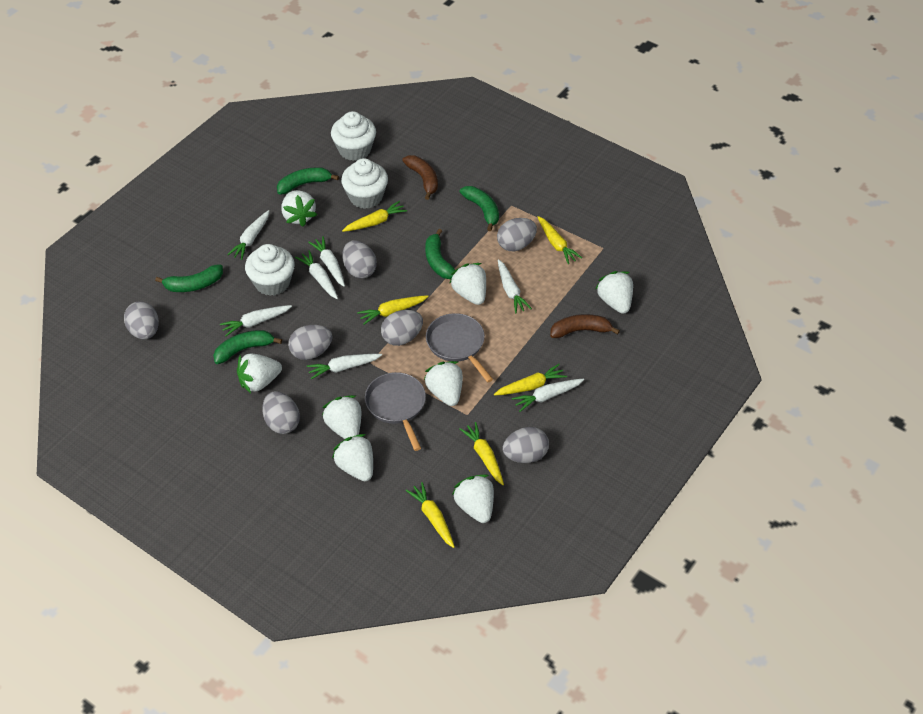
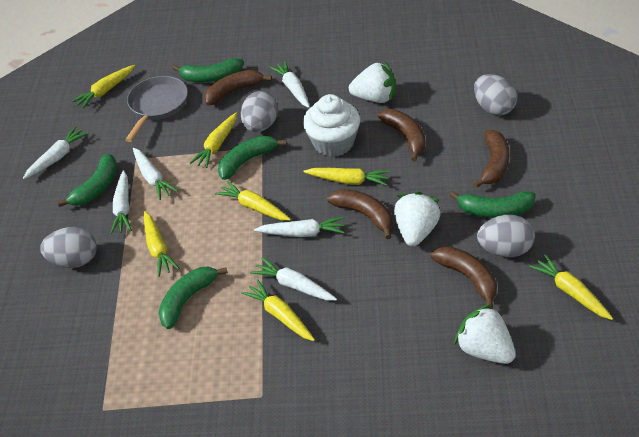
brown banana: [402,155,438,200] [550,314,620,338] = 2 -> [204,70,272,105] [327,189,393,239] [378,109,426,161] [431,246,497,309] [473,130,509,188] = 5
grey egg: [124,301,159,339] [262,391,300,434] [288,325,332,360] [342,241,377,278] [381,310,423,346] [497,218,537,251] [502,427,549,463] = 7 -> [40,227,96,268] [241,91,278,132] [474,74,517,116] [477,215,535,257] = 4
grey pan: [365,372,426,451] [426,313,493,382] = 2 -> [125,76,188,142] = 1
white carrot: [220,305,292,336] [227,210,269,260] [295,250,338,299] [307,354,382,380] [308,236,345,287] [498,259,532,313] [512,379,584,412] = 7 -> [23,126,89,179] [110,170,132,234] [133,148,178,200] [250,257,337,301] [254,217,345,237] [269,61,310,108] = 6
white cupcake: [245,244,295,296] [331,111,376,161] [341,158,388,209] = 3 -> [303,94,360,157] = 1
white strawberry: [237,354,282,393] [281,190,317,227] [322,395,361,439] [332,434,373,481] [424,361,463,406] [449,263,486,305] [452,474,494,523] [596,271,633,314] = 8 -> [349,62,396,103] [394,191,441,246] [454,304,516,364] = 3
yellow carrot: [342,201,407,232] [357,295,429,325] [406,482,455,548] [460,422,504,485] [494,364,567,396] [538,216,582,264] = 6 -> [71,65,135,109] [144,211,180,277] [190,112,237,168] [215,181,291,221] [241,279,315,341] [304,168,390,186] [529,254,613,320] = 7

